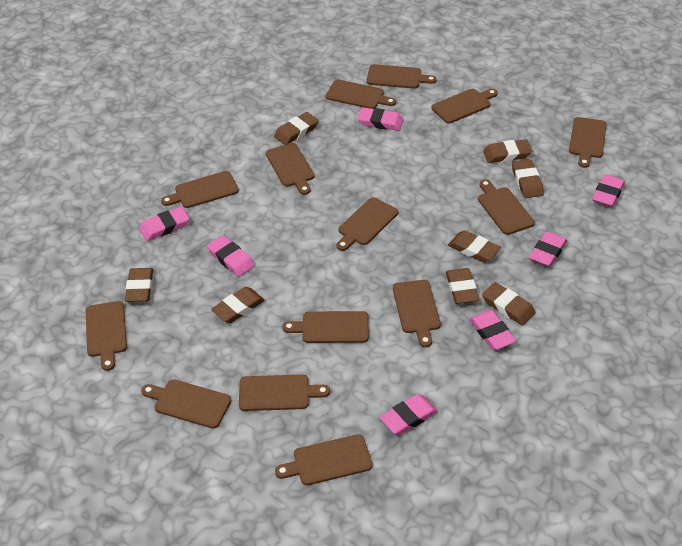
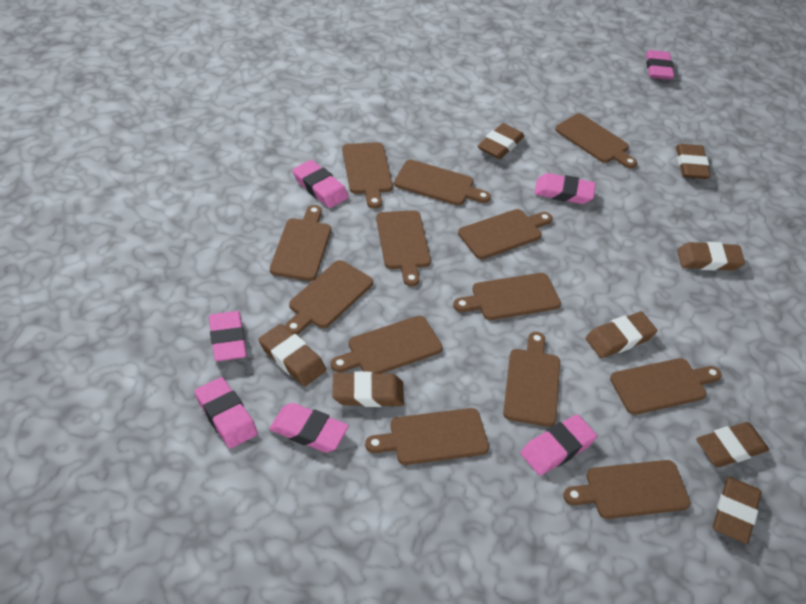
brown cutting board: [85,301,127,371] [141,379,232,429] [161,171,239,208] [239,374,330,411] [266,143,315,195] [275,434,373,485] [282,311,369,343] [326,80,396,109] [336,197,399,251] [366,64,436,89] [393,280,441,347] [431,89,498,123] [478,179,535,235] [569,117,607,168] = 14 -> [270,205,331,281] [285,260,373,335] [331,316,443,374] [342,142,393,209] [365,408,489,465] [376,210,431,286] [394,159,491,206] [453,273,561,320] [458,209,553,259] [503,332,560,427] [555,113,637,168] [563,460,690,519] [610,358,721,415] = 13

